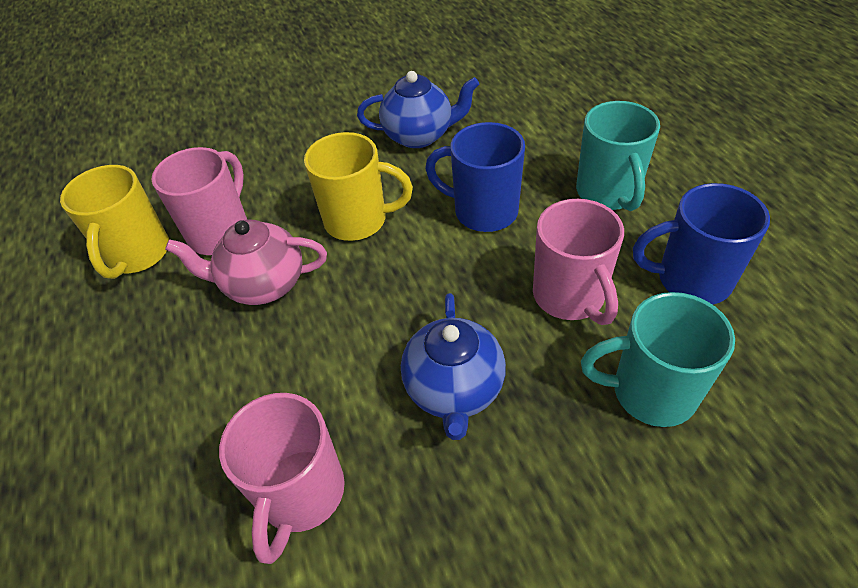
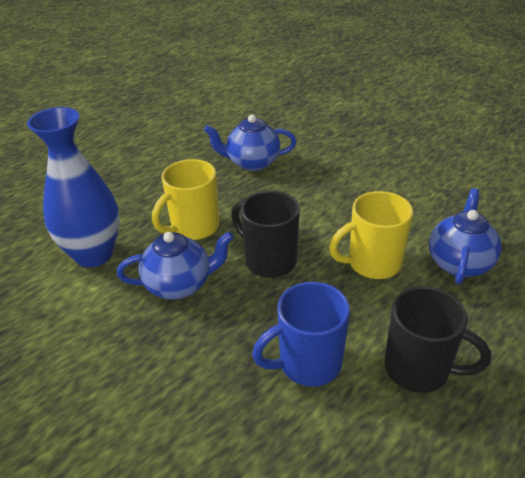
black mug: none = 0 -> [231,191,300,278] [384,286,491,393] = 2
blue mug: [425,122,525,232] [633,183,770,305] = 2 -> [252,282,350,387] = 1
blue teapot: [357,71,479,148] [401,293,506,440] = 2 -> [117,231,234,300] [204,115,296,171] [429,188,502,284] = 3
blue vase: none = 0 -> [27,107,120,267] = 1
pink mug: [151,147,247,255] [219,393,345,564] [533,199,624,325] = 3 -> none = 0
pink teapot: [165,220,327,305] = 1 -> none = 0
turquoise mug: [576,101,660,211] [581,292,735,427] = 2 -> none = 0

